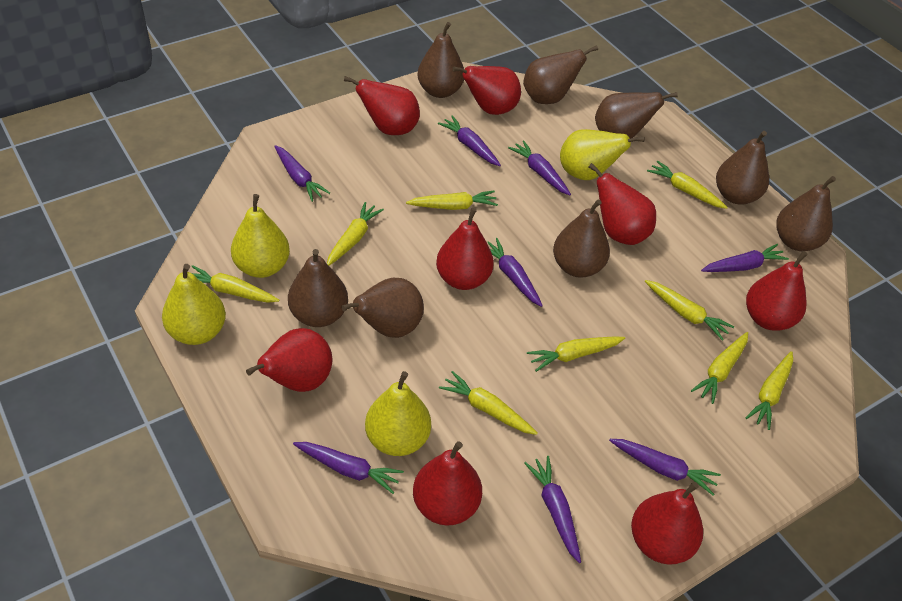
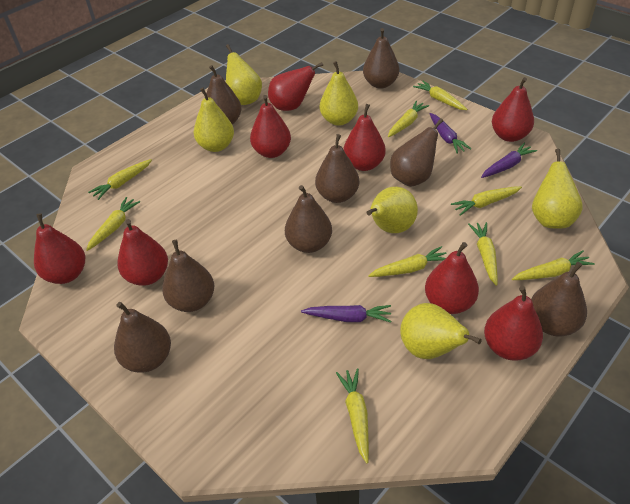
purple carrot: [274,145,330,202] [293,442,404,494] [438,116,501,166] [487,238,543,307] [508,140,571,195] [524,456,581,563] [609,439,721,496] [701,244,789,272] = 8 -> [301,305,391,322] [429,113,471,154] [481,143,537,178] = 3
yellow pear: [162,264,226,345] [231,194,290,278] [365,371,431,456] [560,129,645,180] = 4 -> [194,88,234,152] [226,44,262,105] [320,61,358,126] [367,187,418,233] [400,303,482,359] [532,149,583,229] = 6

